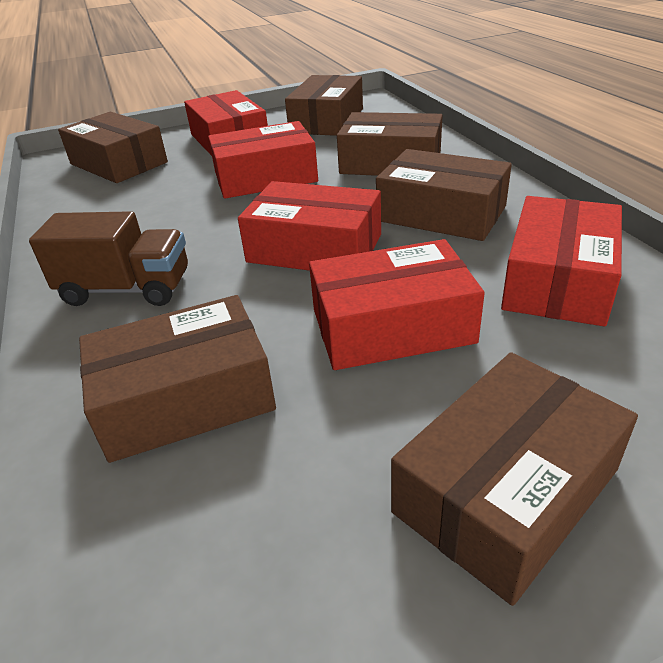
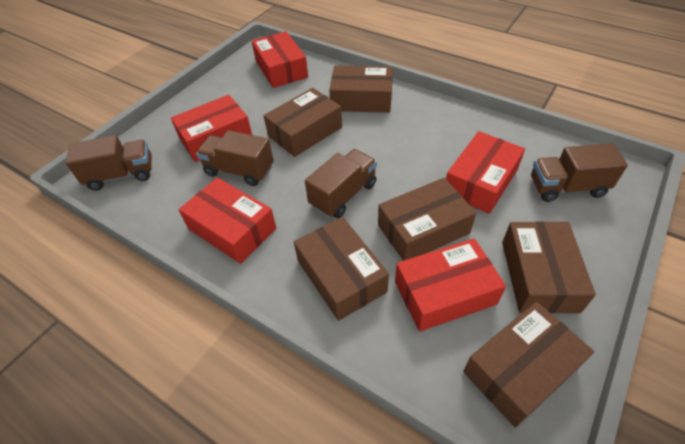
brown truck: [29,211,188,306] = 1 -> [66,135,152,191] [196,130,274,186] [305,149,377,218] [531,143,628,202] = 4

